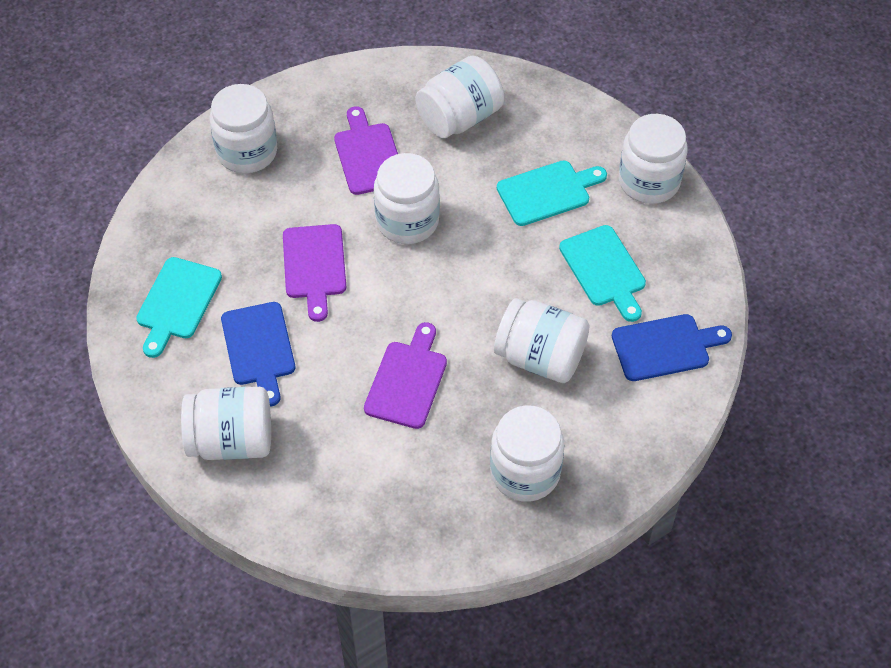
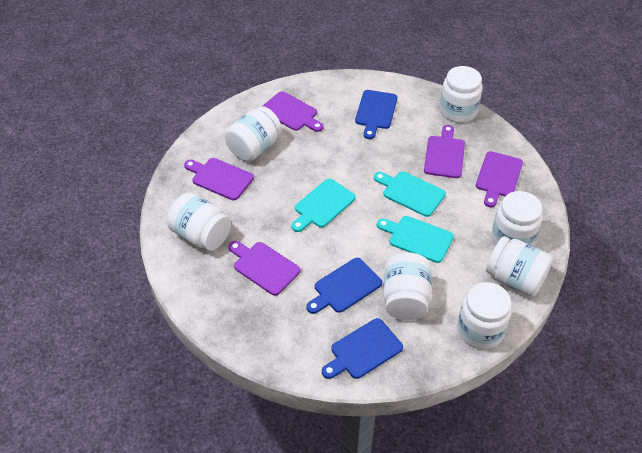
blue cutting board: [221,302,295,407] [612,314,732,381] = 2 -> [306,258,382,314] [322,318,403,379] [355,90,397,139] = 3
purple cutting board: [283,224,346,322] [334,106,398,195] [364,322,447,429] = 3 -> [184,158,254,200] [228,241,301,296] [263,91,323,132] [424,125,465,178] [476,151,523,207] = 5

